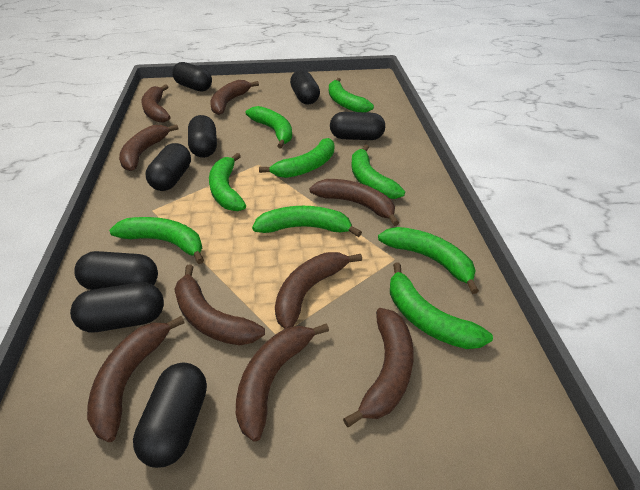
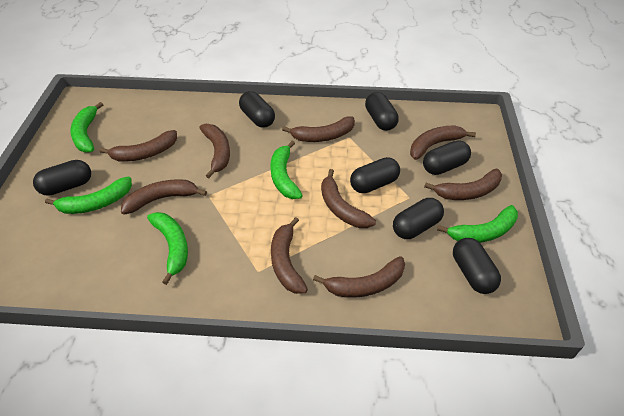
black capsule: [70,283,164,332] [74,251,158,290] [133,363,207,468] [146,143,191,191] [172,62,212,92] [188,115,217,158] [290,70,320,104] [330,112,385,140] = 8 -> [33,160,91,196] [239,91,275,128] [350,157,400,193] [365,92,399,131] [393,198,444,239] [423,140,471,175] [453,238,501,294] = 7
green banana: [109,217,204,264] [209,153,246,211] [246,106,292,148] [252,206,362,237] [259,138,334,178] [329,78,374,113] [351,145,405,199] [378,227,479,294] [390,262,493,349] = 9 -> [45,177,132,214] [70,102,103,153] [147,212,188,285] [270,141,303,199] [437,205,518,243] = 5

